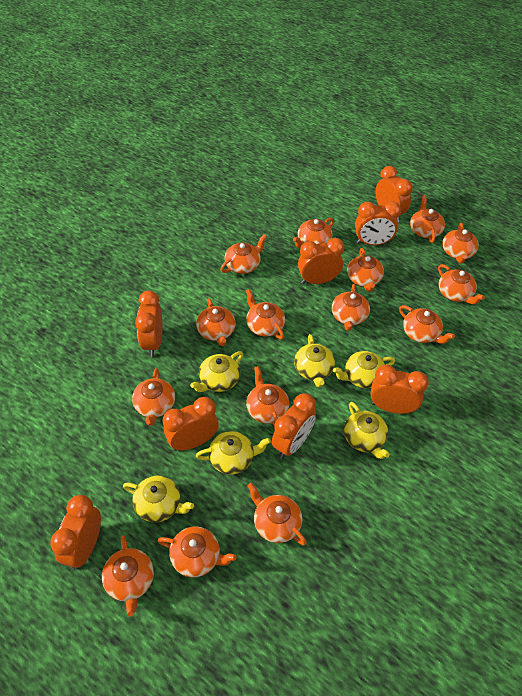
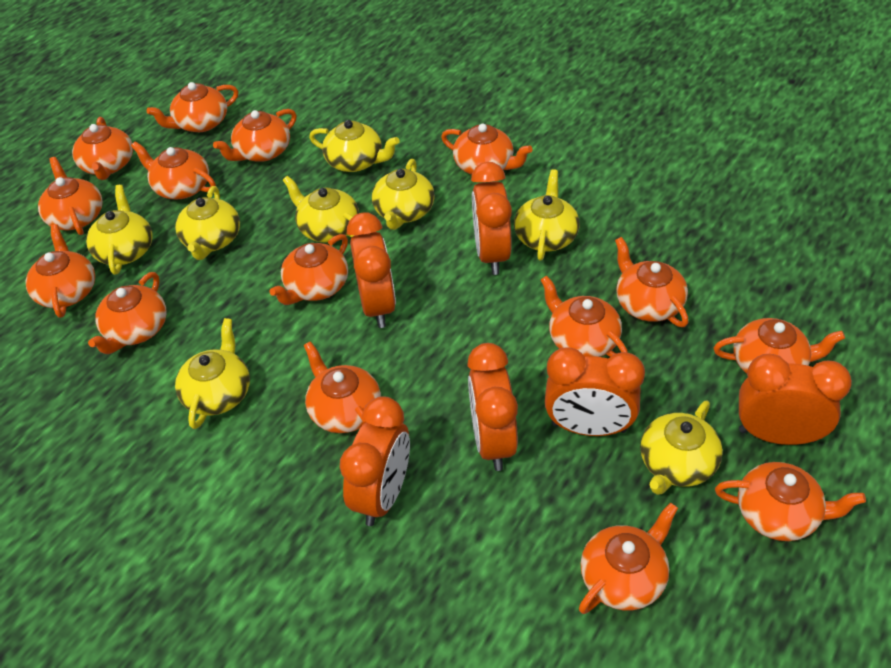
orange clock: [50,495,101,570] [135,291,162,357] [163,397,219,451] [272,393,316,458] [298,238,345,284] [355,201,401,245] [370,365,429,414] [376,166,413,222] = 8 -> [340,396,410,526] [347,212,396,328] [467,343,518,471] [471,162,512,275] [545,347,645,436] [739,354,852,445] = 6
yellow teapot: [123,476,194,522] [190,351,243,392] [196,431,271,474] [294,334,335,387] [333,351,395,388] [344,402,390,459] = 6 -> [86,185,153,275] [175,186,240,260] [175,318,250,429] [283,176,359,242] [309,120,400,172] [372,159,435,230] [514,169,580,261] [640,400,723,495] = 8

